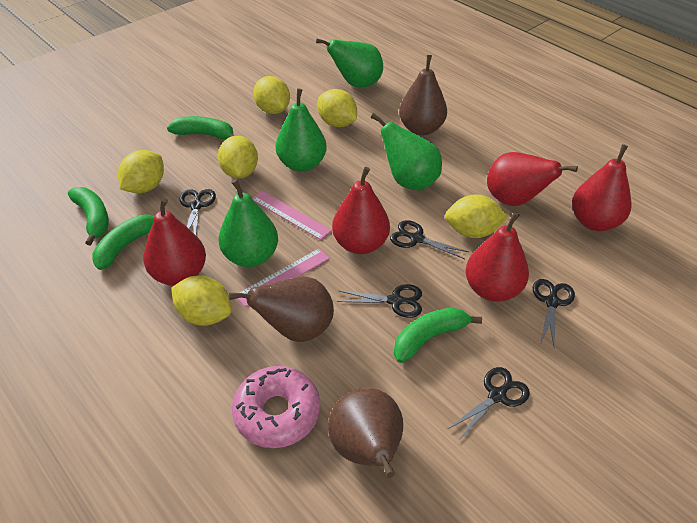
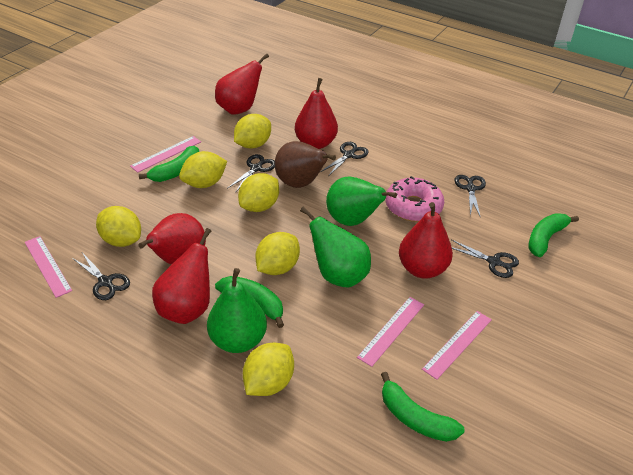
brown pear: [229,277,334,342] [328,388,403,478] [399,55,447,135] = 3 -> [275,141,336,188] = 1
green pear: [219,179,278,267] [276,89,327,172] [316,39,383,87] [371,113,442,190] = 4 -> [207,268,267,353] [300,207,371,287] [326,176,397,226] = 3
pink ruler: [237,248,330,307] [252,191,332,240] = 2 -> [25,236,72,298] [130,136,201,173] [357,297,424,367] [422,311,492,380] = 4

